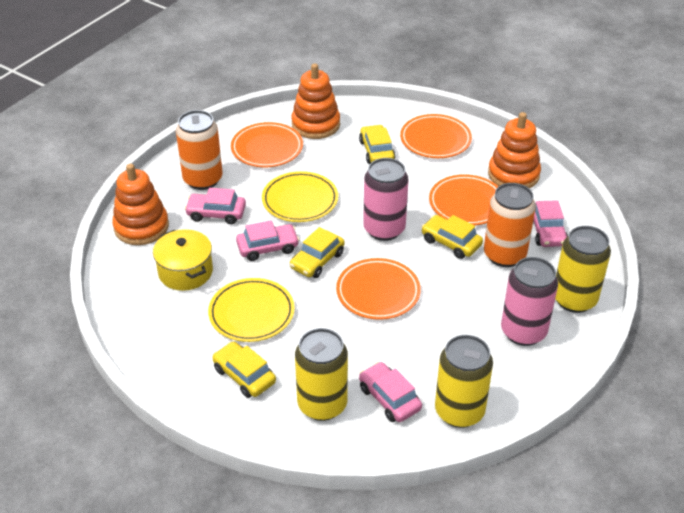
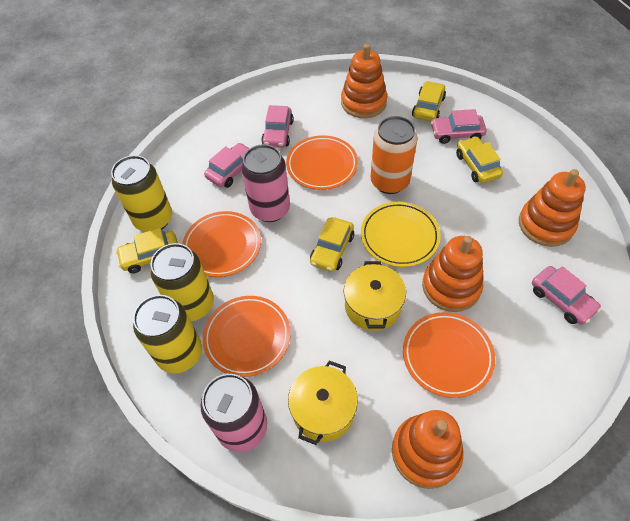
orange can: [176,110,222,190] [484,183,536,267] = 2 -> [371,116,417,194] = 1
orange stacking toy: [112,164,169,245] [291,63,340,139] [488,112,541,189] = 3 -> [341,44,387,118] [392,410,464,489] [422,236,483,312] [519,169,586,247] = 4
yellow plate: [208,278,295,342] [262,171,338,222] = 2 -> [361,202,440,267] = 1
yellow pot: [153,229,213,291] = 1 -> [288,361,358,445] [344,261,406,331] = 2

